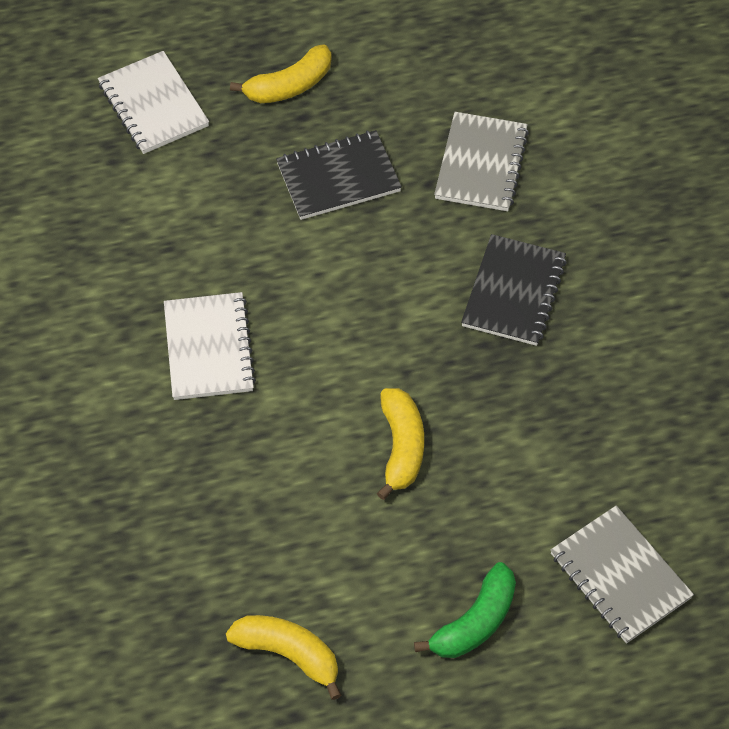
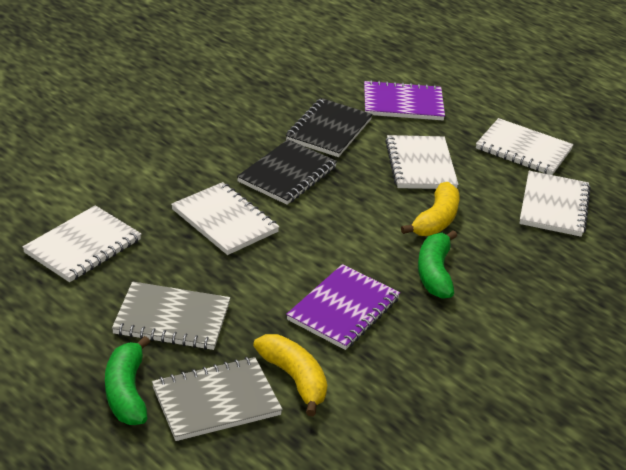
green banana: [414,562,516,658] = 1 -> [105,336,150,425] [418,230,457,299] = 2
purple notebook: none = 0 -> [286,264,400,350] [364,80,445,120] = 2
white notebook: [98,51,209,154] [164,292,256,400] = 2 -> [22,205,141,282] [171,182,280,255] [385,135,459,189] [476,118,574,175] [519,171,591,237] = 5
yellow banana: [226,615,341,700] [230,45,331,103] [377,388,424,500] = 3 -> [253,334,327,416] [401,182,459,236] = 2

